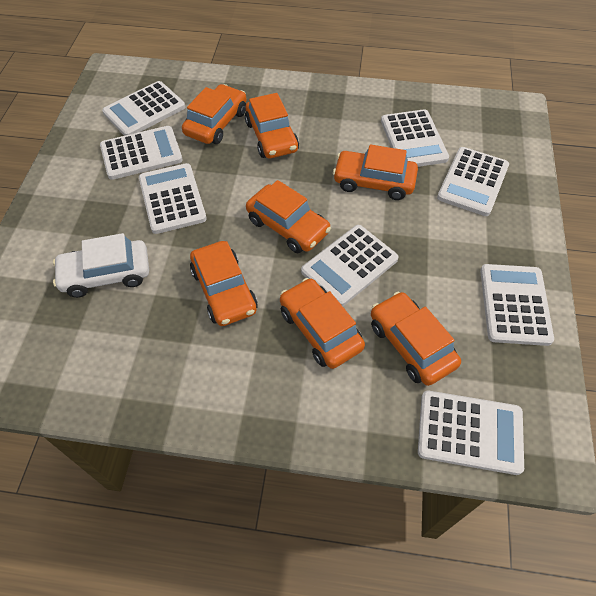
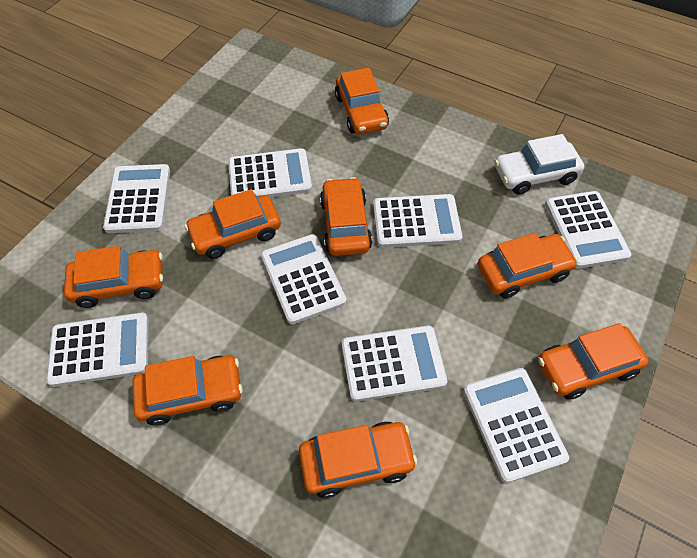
orange car: [182,84,247,144] [190,241,258,326] [245,93,299,158] [246,180,331,253] [280,278,365,369] [333,145,418,200] [371,292,461,386] = 7 -> [64,246,163,308] [132,355,243,425] [185,189,281,259] [299,421,417,498] [320,177,372,256] [335,68,389,134] [478,233,578,299] [538,323,648,400] = 8

